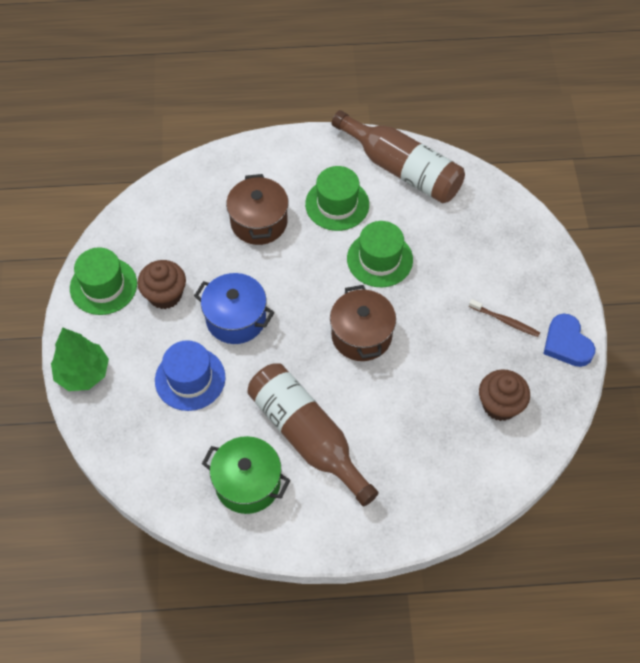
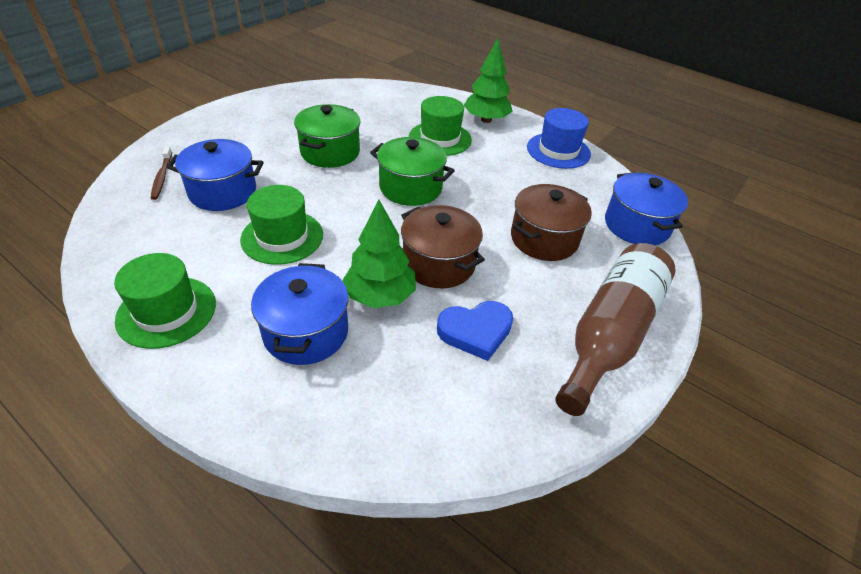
blue pot: [194,273,275,344] = 1 -> [166,139,264,211] [251,263,348,365] [605,172,688,245] = 3
brown bottle: [247,363,379,506] [332,110,465,203] = 2 -> [556,243,676,416] = 1
brown cupcake: [137,260,186,309] [479,370,530,421] = 2 -> none = 0
green pot: [202,436,291,514] = 1 -> [294,104,360,168] [370,137,455,206] = 2
green tree: [51,328,109,391] = 1 -> [342,199,416,308] [464,38,513,123] = 2

